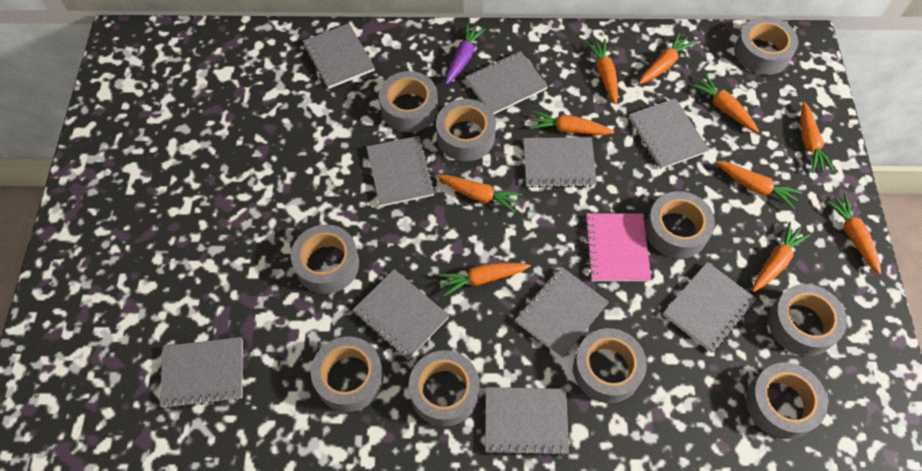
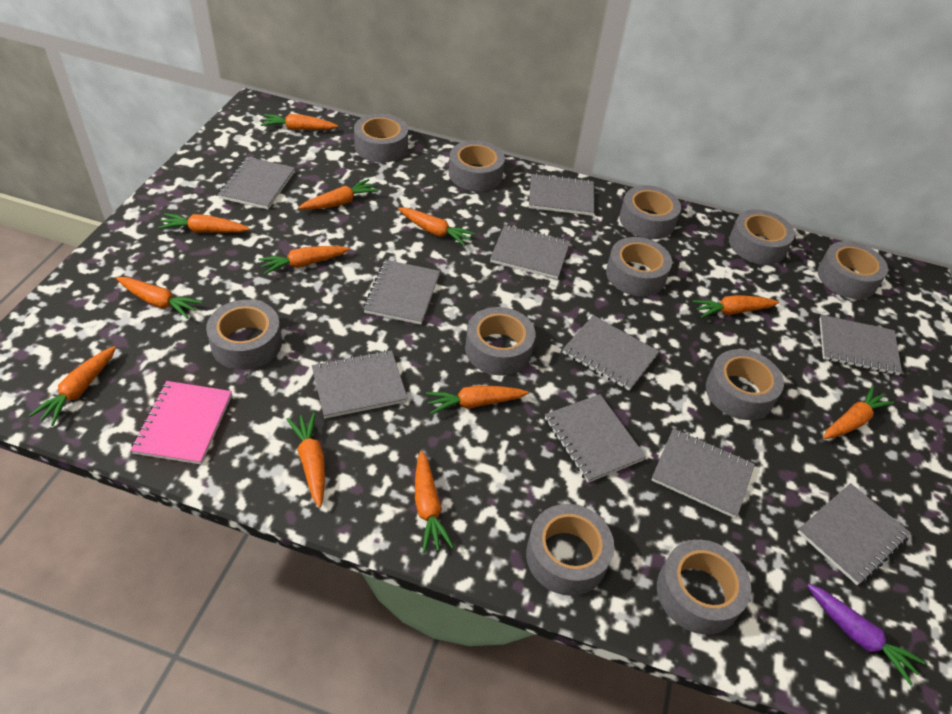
grey tape: [291,224,359,294] [311,337,384,412] [379,71,438,132] [409,350,480,427] [436,99,496,161] [573,328,647,403] [645,191,715,259] [734,16,799,75] [746,363,828,439] [768,284,847,357] = 10 -> [206,300,282,370] [354,113,408,163] [449,140,505,191] [465,307,535,376] [526,504,614,596] [606,237,672,296] [619,185,681,239] [657,540,751,635] [706,349,784,420] [729,209,795,265] [818,241,888,299] = 11
orange carrot: [437,175,522,213] [438,263,531,296] [530,111,614,135] [585,39,618,104] [639,32,696,84] [690,74,759,133] [716,161,802,209] [752,222,810,292] [801,102,835,173] [825,194,881,274] = 10 -> [29,346,116,426] [116,277,203,319] [158,213,250,233] [258,246,350,275] [261,114,338,130] [287,412,325,507] [298,179,379,210] [398,207,475,246] [415,451,454,553] [426,385,529,414] [692,295,779,318] [823,386,894,439] = 12

